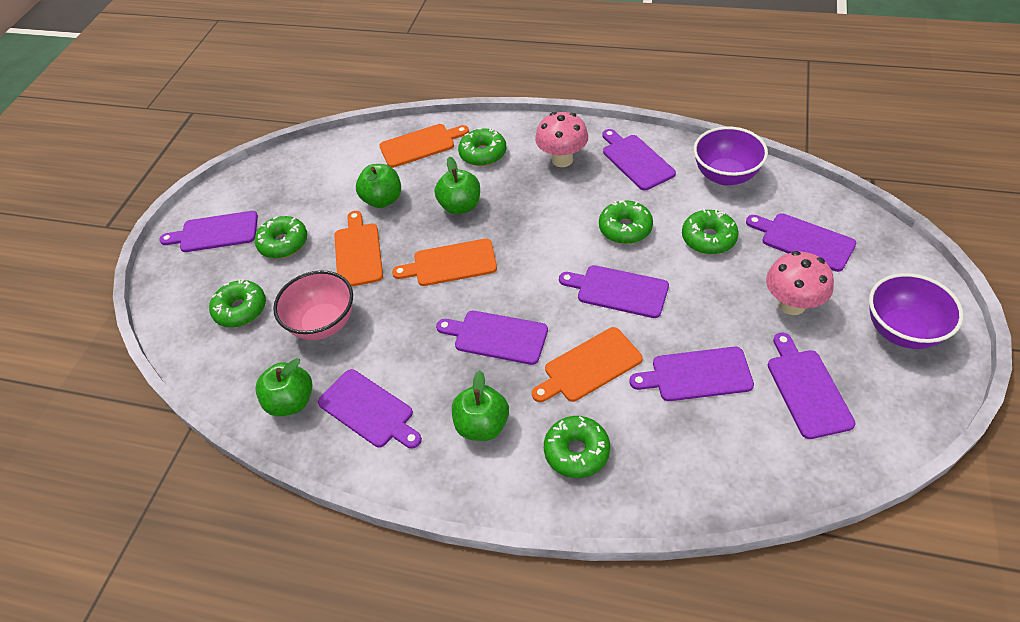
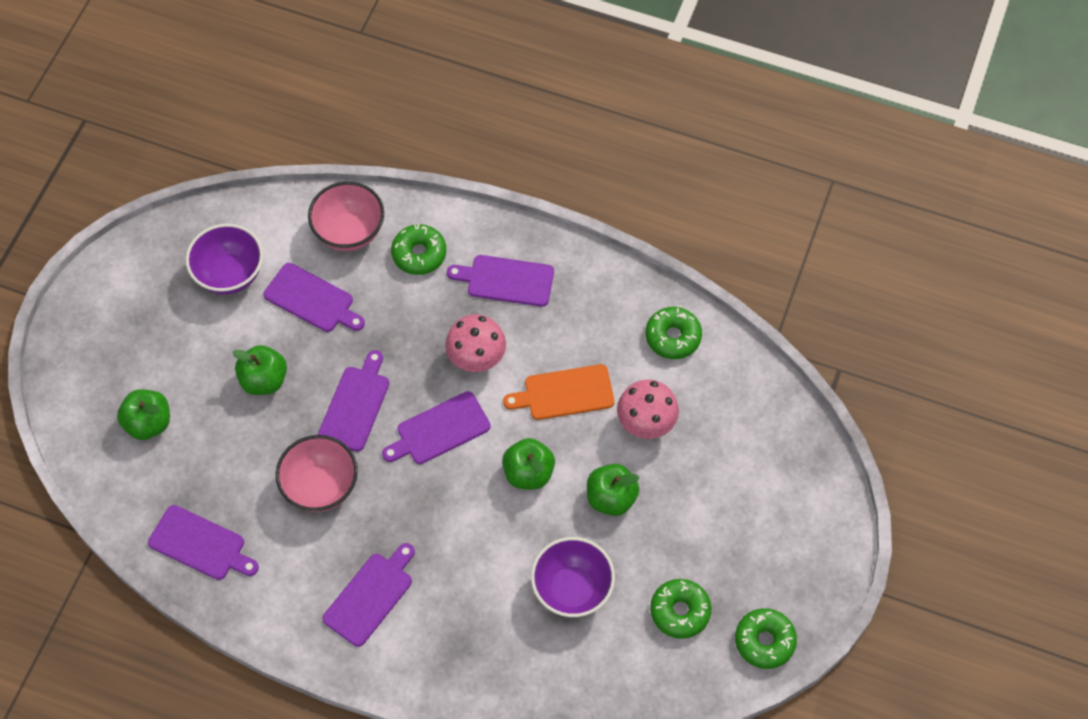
green donut: [209,279,266,327] [255,216,307,259] [458,128,506,166] [544,416,610,478] [599,200,653,244] [682,209,739,254] = 6 -> [391,224,446,275] [646,307,702,359] [650,579,711,639] [735,608,797,669] = 4
orange cutting board: [334,211,383,287] [379,124,469,168] [392,239,497,286] [532,327,643,402] = 4 -> [503,364,614,420] = 1
pink bowl: [273,270,353,340] = 1 -> [276,435,358,512] [308,182,384,251] = 2
purple cutting board: [159,211,258,252] [318,369,422,449] [436,311,548,365] [559,265,669,318] [602,129,676,191] [629,347,754,401] [746,213,856,272] [768,333,855,439] = 8 -> [148,505,259,580] [264,263,365,332] [318,350,389,452] [322,543,415,647] [382,391,491,464] [447,255,554,307] = 6

